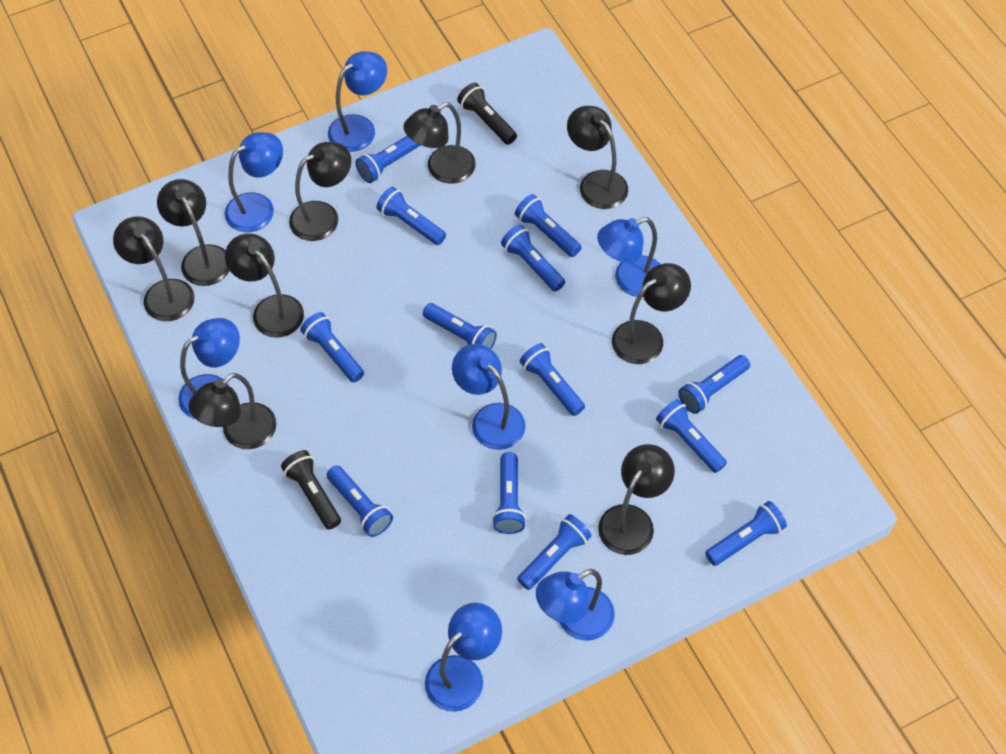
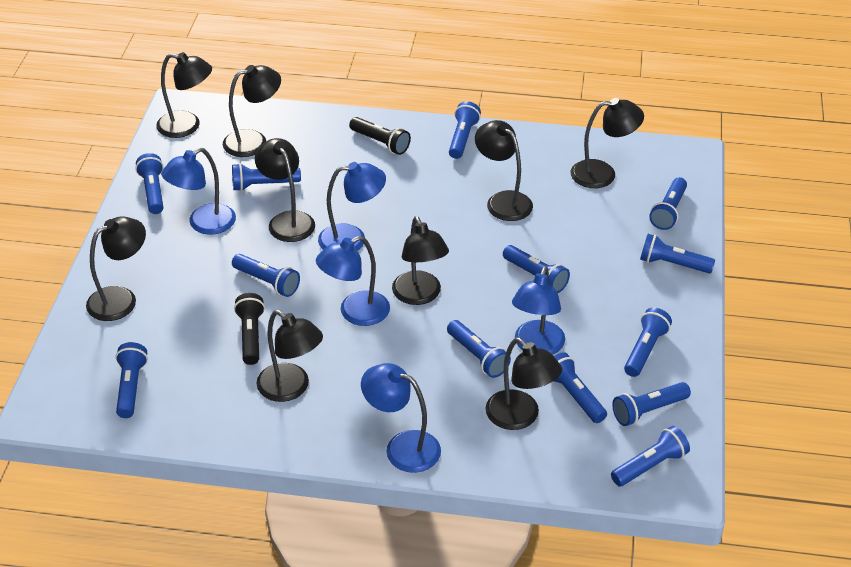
blue lamp: [178,318,240,419] [225,132,283,232] [328,51,387,152] [425,603,502,712] [452,344,525,450] [536,569,615,641] [597,217,660,297] = 7 -> [161,147,236,235] [316,236,390,326] [318,162,386,251] [361,363,441,473] [512,266,565,355] = 5

